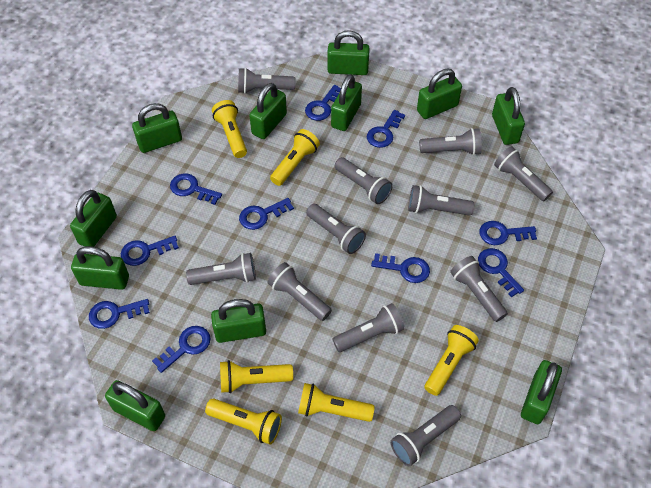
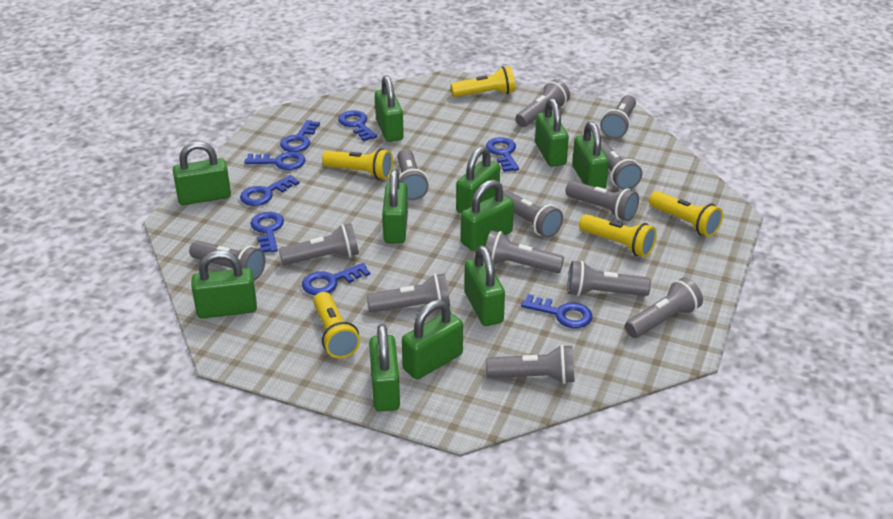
blue key: [89,299,150,329] [121,236,179,266] [152,326,211,373] [170,173,222,205] [239,198,294,230] [305,85,341,121] [367,110,405,148] [371,253,430,283] [478,248,524,298] [479,221,537,245] = 10 -> [240,175,300,206] [245,152,306,170] [250,212,284,252] [280,120,320,152] [302,263,370,295] [338,110,377,141] [486,137,519,172] [521,294,593,328] = 8
grey flashlight: [186,253,256,285] [238,68,296,94] [268,262,332,321] [306,204,366,254] [333,303,404,352] [335,157,393,204] [390,405,461,466] [408,185,474,216] [419,128,482,155] [450,256,508,322] [494,146,553,201] = 11 -> [189,241,265,280] [279,224,359,265] [366,273,450,313] [397,149,429,200] [485,230,564,273] [486,345,575,384] [503,190,563,238] [515,79,570,127] [565,181,639,221] [567,261,651,297] [600,95,636,139] [601,141,642,190] [625,277,703,338] = 13
yellow flashlight: [205,398,282,445] [212,100,247,158] [220,360,293,393] [270,129,320,186] [298,383,375,422] [424,325,479,396] = 6 -> [313,292,360,358] [322,148,393,180] [451,66,515,97] [579,214,657,257] [649,191,723,237] = 5

